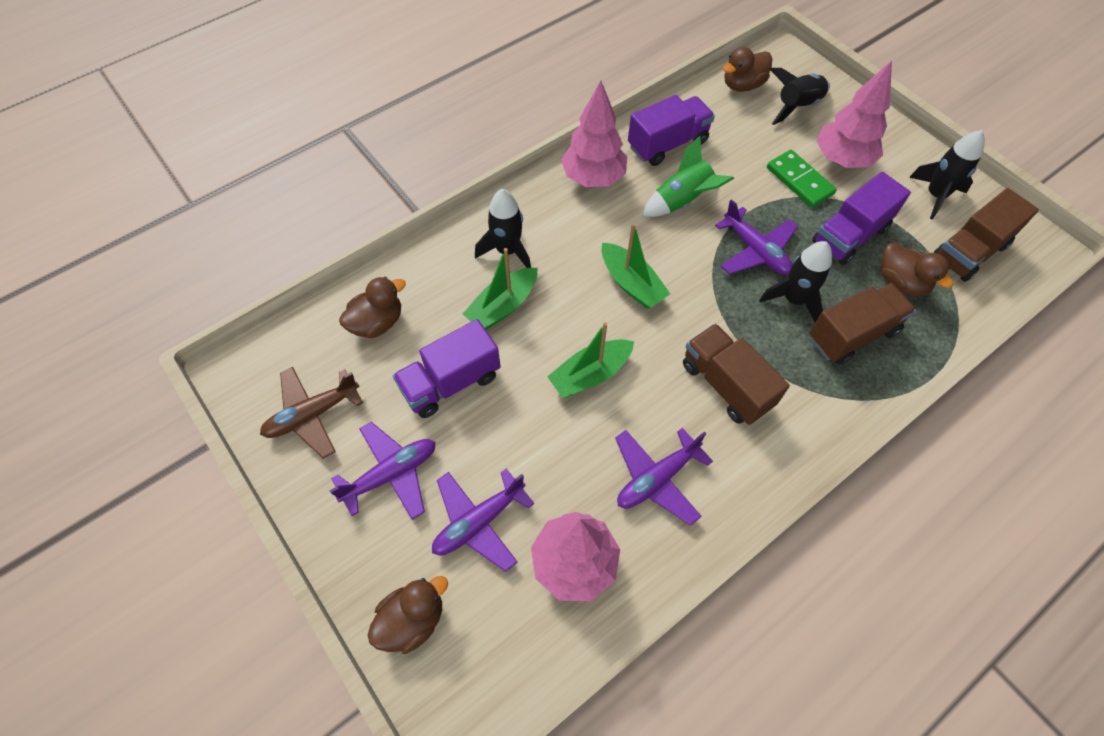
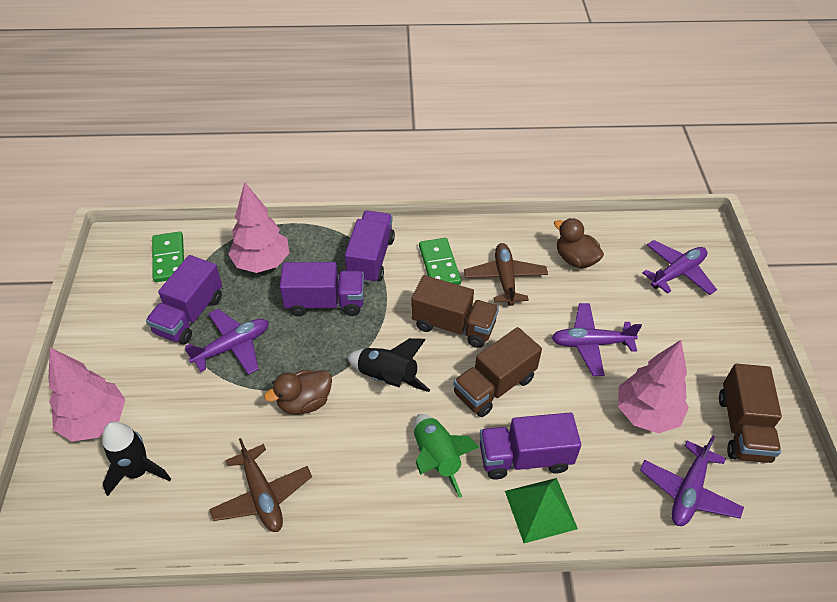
black rocket: [475,189,531,268] [759,241,832,322] [770,68,830,125] [909,130,985,220] = 4 -> [102,421,171,496] [347,338,430,392] = 2
brown duck: [339,277,406,338] [368,576,448,654] [723,47,773,92] [881,242,953,296] = 4 -> [264,370,332,415] [554,218,604,268] = 2
brown plane: [260,367,363,459] = 1 -> [209,438,312,532] [464,243,548,306] = 2
green boat: [463,248,537,330] [547,322,634,398] [602,223,670,309] = 3 -> none = 0
green domino: [767,150,837,208] = 1 -> [152,232,184,282] [419,238,461,285] = 2
green pyramid: none = 0 -> [505,478,578,543] = 1
purple truck: [393,319,501,418] [628,95,715,166] [812,172,911,265] = 3 -> [146,255,222,344] [280,262,364,316] [345,210,395,284] [480,412,581,480] = 4

